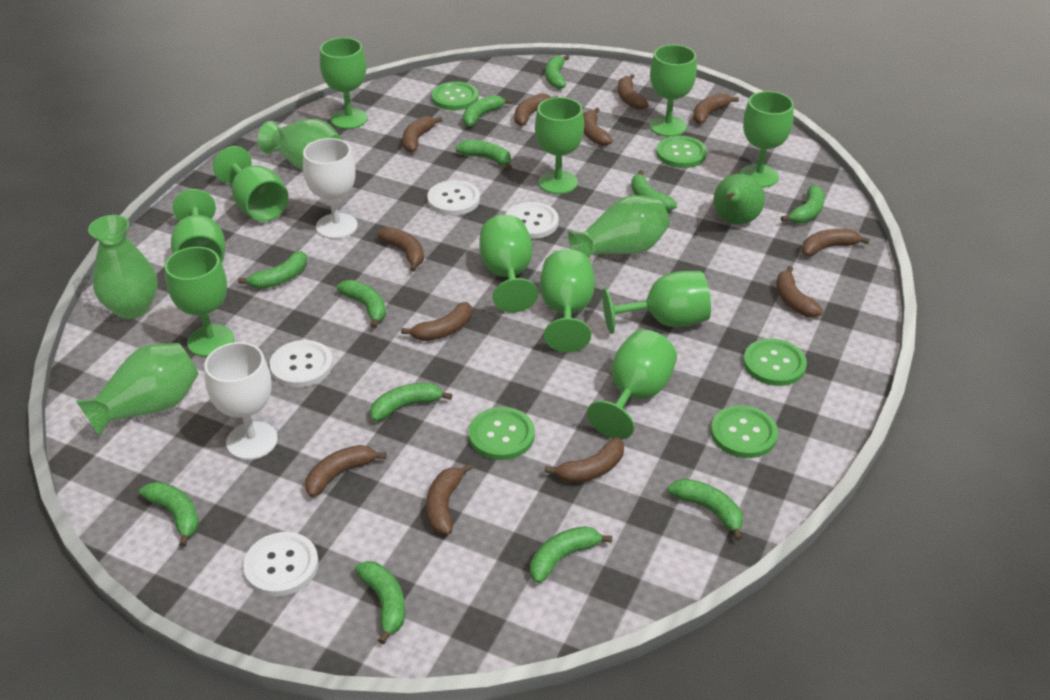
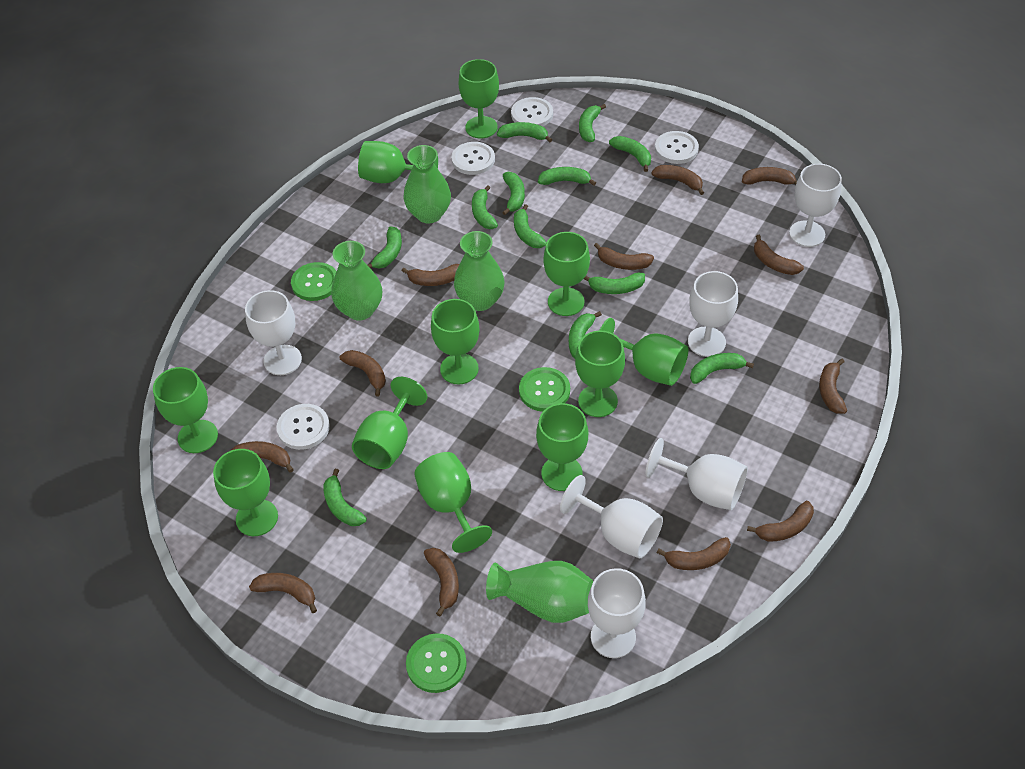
green button: [432,82,479,111] [468,407,535,460] [656,136,707,168] [711,405,778,458] [743,338,807,386] = 5 -> [291,262,337,301] [406,633,467,693] [519,367,570,412] = 3
green pear: [713,174,765,225] = 1 -> none = 0
white goblet: [204,342,278,460] [303,138,358,239] = 2 -> [245,290,302,375] [560,475,663,559] [588,568,646,658] [646,438,748,510] [688,271,738,357] [789,164,842,247] = 6

